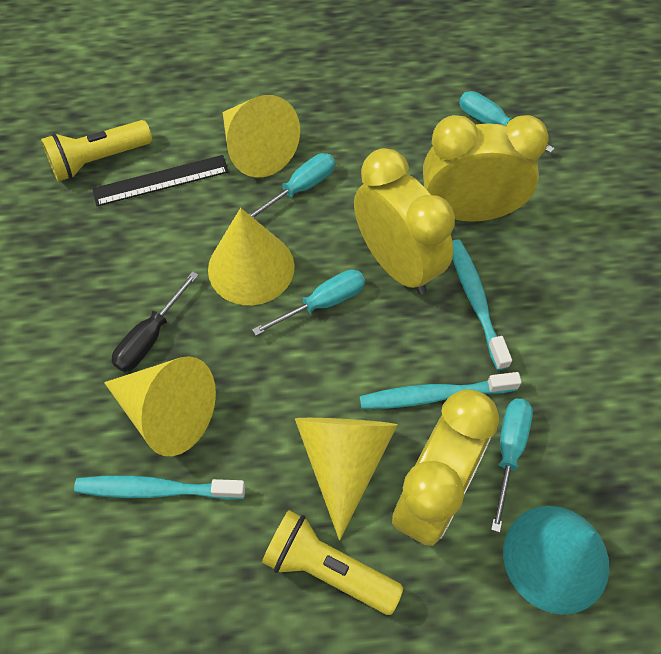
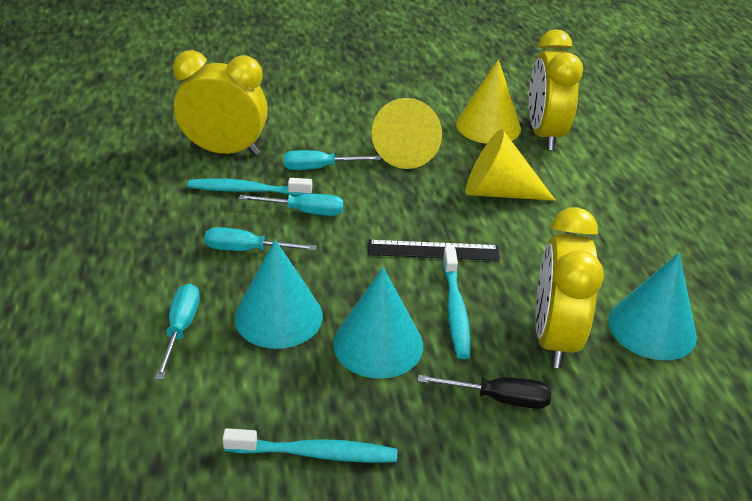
turquoise cone: [503,506,610,615] = 1 -> [235,240,323,349] [333,267,423,379] [608,253,697,360] = 3
yellow cone: [104,356,216,456] [208,208,295,305] [222,95,300,178] [295,418,398,540] = 4 -> [372,98,442,169] [456,59,521,144] [465,129,556,201] = 3
yellow flashlight: [41,120,152,181] [262,510,403,615] = 2 -> none = 0

